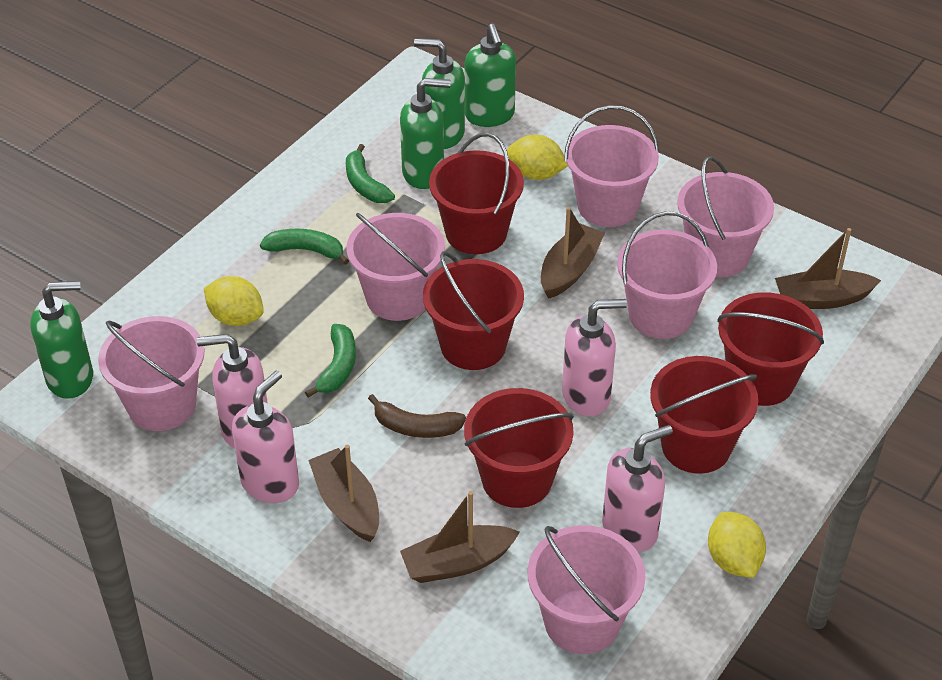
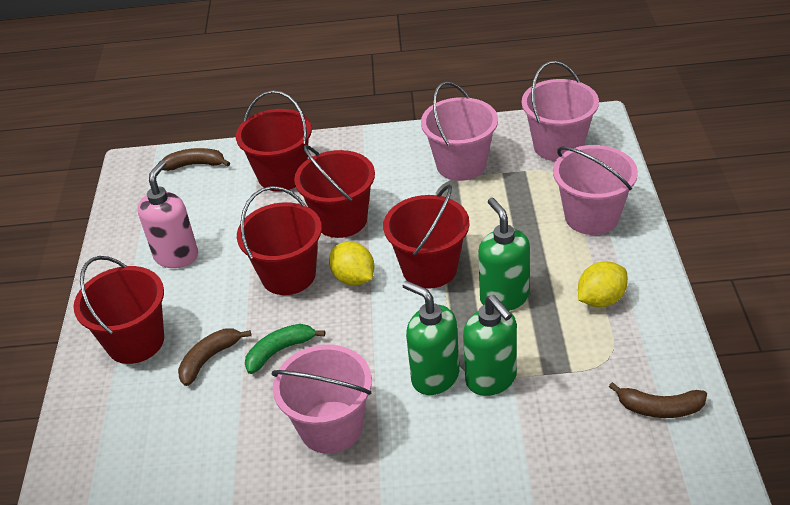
brown banana: [368,394,466,438] = 1 -> [162,148,230,171] [178,329,251,386] [609,382,707,418] = 3
brown boat: [308,445,379,542] [400,491,520,583] [541,207,605,299] [775,228,881,309] = 4 -> none = 0
green banana: [260,229,349,265] [305,324,356,397] [346,144,395,203] = 3 -> [245,324,325,374] = 1
green soap dispenser: [30,281,93,399] [400,78,451,189] [414,38,465,149] [465,24,516,127] = 4 -> [403,281,459,395] [463,295,517,396] [478,198,530,311] = 3
pink bucket: [98,316,204,431] [346,213,445,321] [528,525,646,654] [564,105,659,227] [617,211,717,339] [677,156,774,277] = 6 -> [272,345,372,454] [421,81,498,181] [522,61,599,161] [553,145,638,235] = 4
pink soap dispenser: [197,334,268,449] [232,371,299,503] [562,299,627,417] [602,425,673,552] = 4 -> [138,160,198,268] = 1
yellow lemon: [204,276,264,326] [507,135,568,180] [708,512,766,578] = 3 -> [329,242,375,286] [578,261,628,307] = 2

